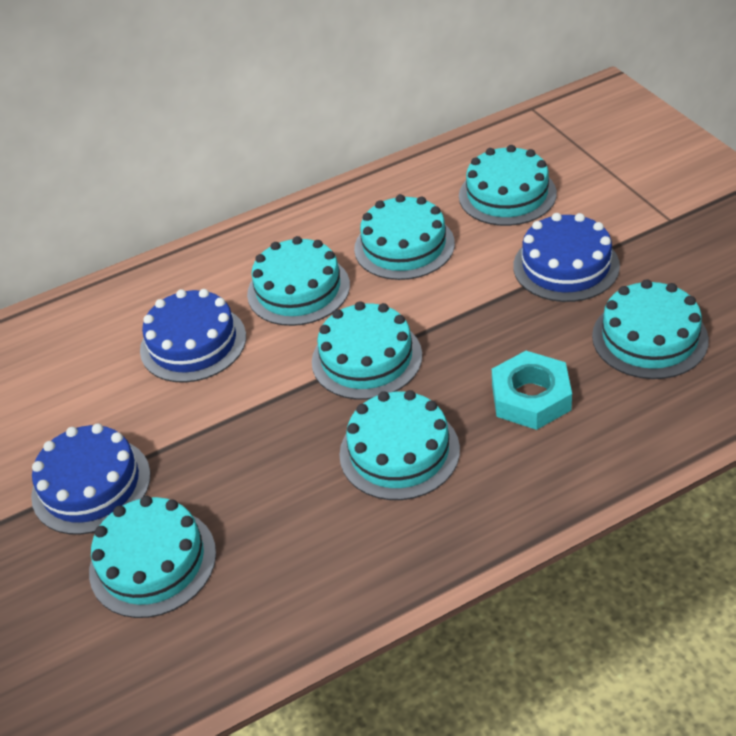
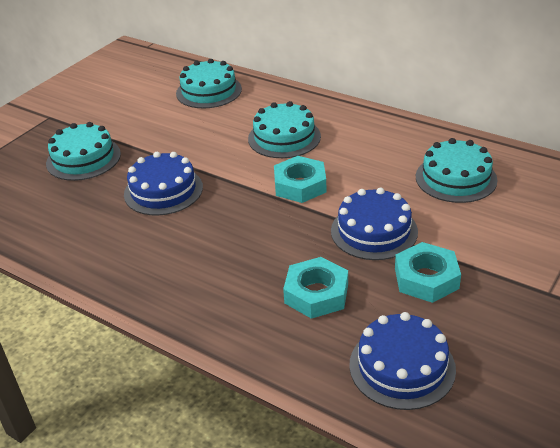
turquoise cake: [89,496,216,618] [247,236,350,326] [312,301,422,400] [339,390,460,500] [354,194,455,280] [459,145,557,226] [592,279,709,379] = 7 -> [46,122,121,181] [176,59,242,108] [248,101,321,158] [416,138,497,203] = 4
turquoise nut: [492,351,572,430] = 1 -> [274,156,327,203] [283,257,348,319] [395,242,461,303] = 3

